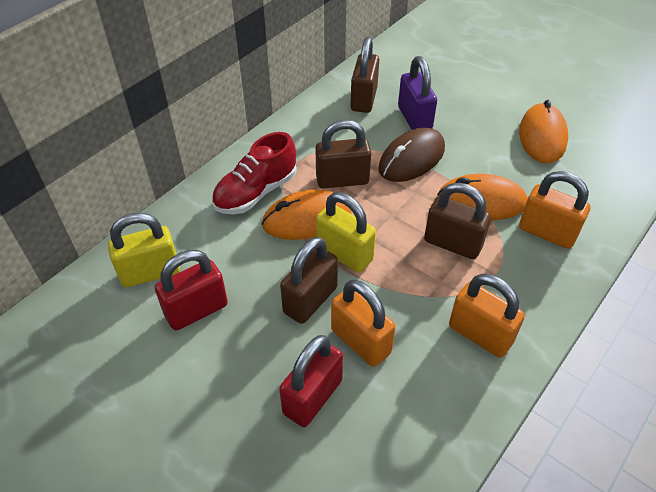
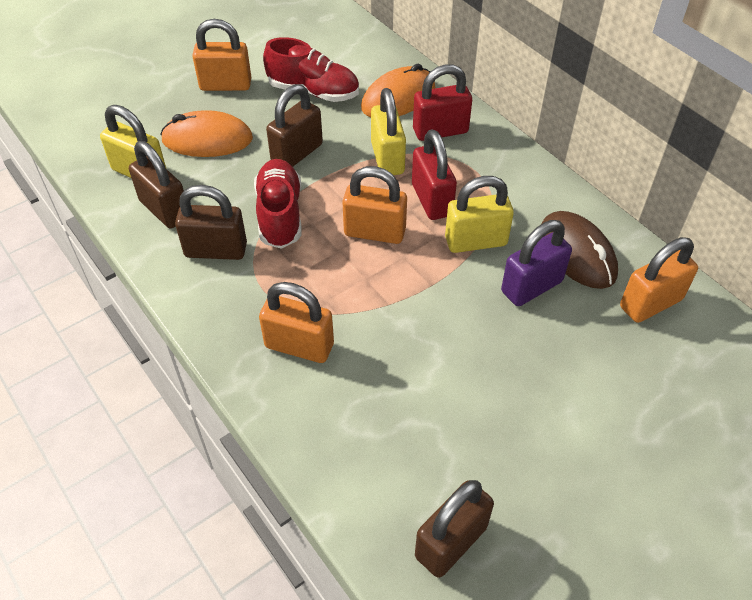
orange mouse: [262,189,351,240] [437,174,528,220] [519,100,568,163] = 3 -> [160,110,253,157] [361,64,435,118] = 2
orange padlock: [331,280,396,367] [449,274,525,358] [519,171,590,249] = 3 -> [192,19,251,91] [259,282,334,363] [342,166,407,244] [620,237,698,323] = 4
red shoe: [212,132,297,214] = 1 -> [254,159,301,249] [263,37,359,102] = 2
yellow padlock: [108,213,180,287] [316,192,376,272] = 2 -> [100,105,166,178] [371,88,406,175] [445,176,514,253] = 3

